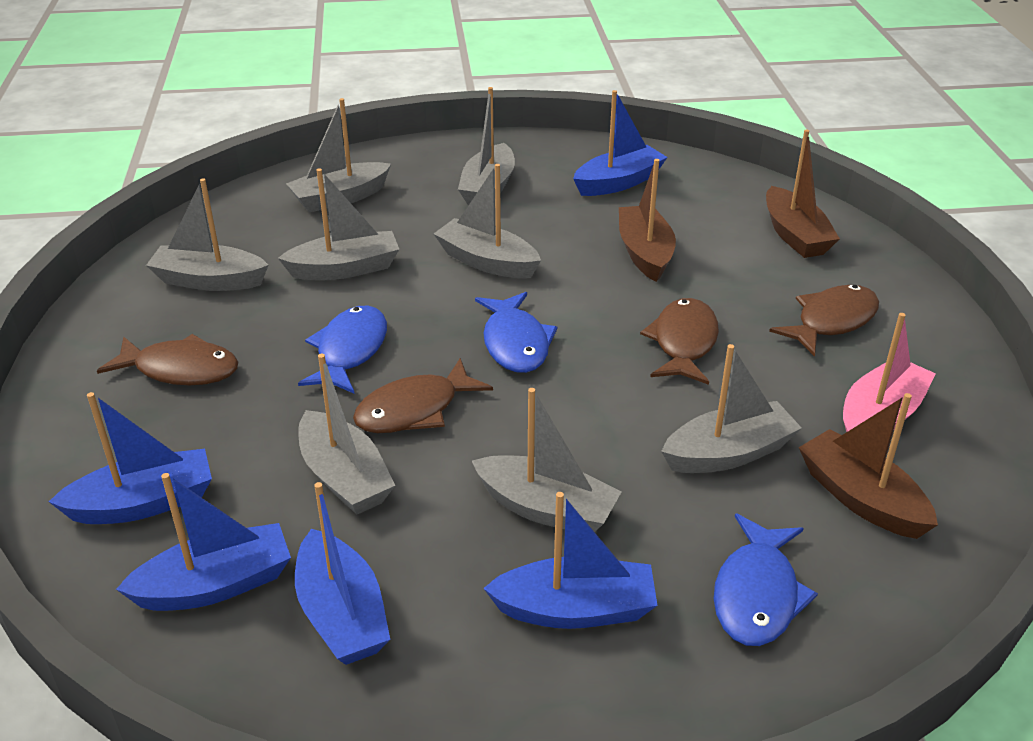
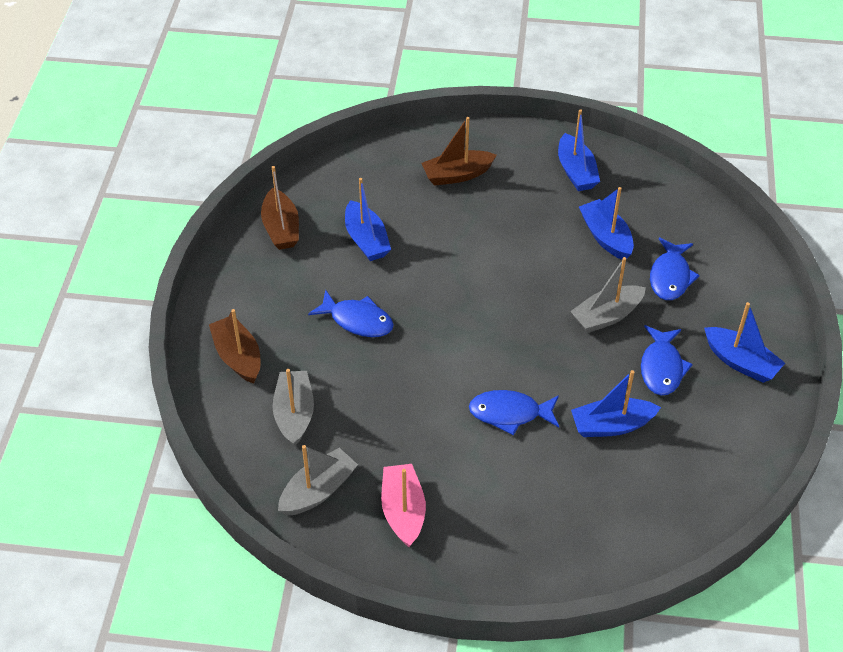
blue fish: [298,306,387,394] [475,292,558,373] [714,513,818,646] = 3 -> [308,290,394,337] [469,390,559,436] [641,325,693,395] [650,238,700,300] = 4
brown fish: [97,334,238,385] [353,358,493,433] [640,298,719,385] [769,285,879,357] = 4 -> none = 0
grey boat: [146,178,268,291] [278,168,399,280] [286,98,391,212] [298,354,395,515] [434,164,541,278] [458,87,515,205] [472,388,622,532] [661,344,802,473] = 8 -> [272,369,314,447] [278,445,358,516] [570,257,646,333] = 3

